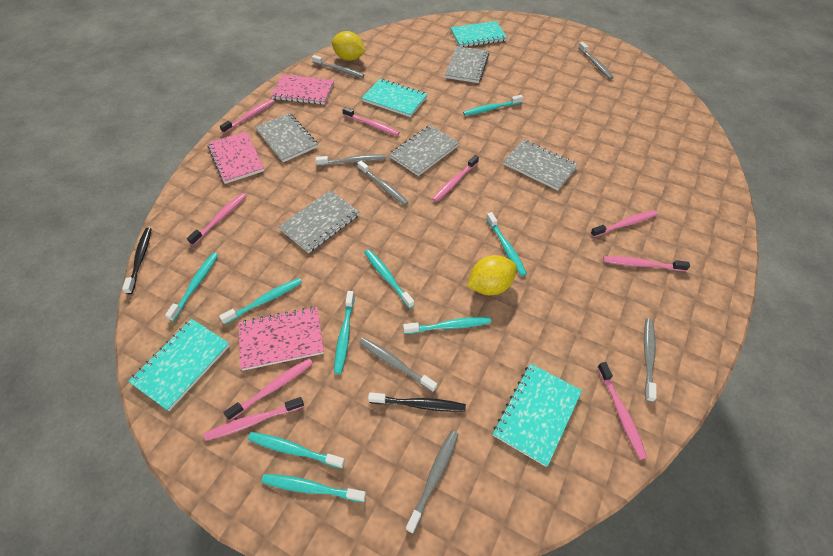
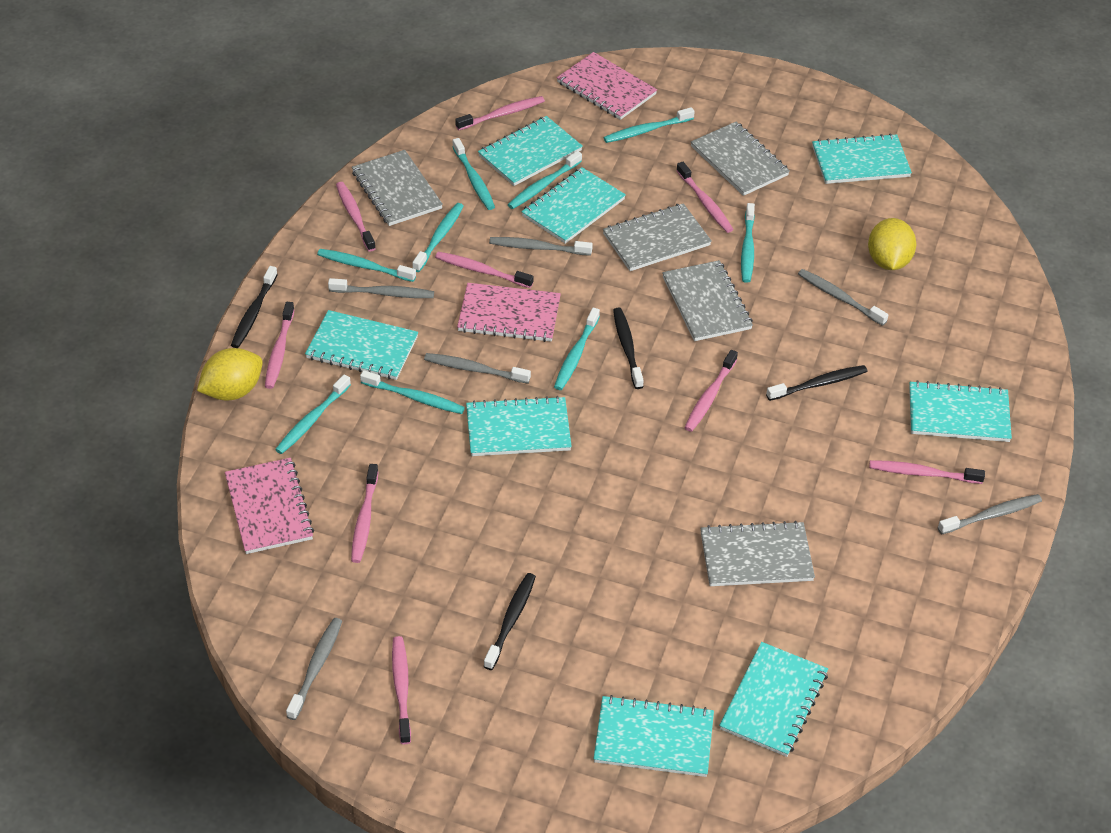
black toothbrush: [122,228,151,294] [368,392,466,412] = 2 -> [231,266,278,348] [483,573,536,670] [613,308,644,389] [766,365,867,401] = 4
grey toothbrush: [312,55,364,78] [316,154,386,166] [357,161,409,205] [359,337,437,392] [406,431,459,534] [578,42,614,79] [644,319,657,402] = 7 -> [286,618,342,720] [328,278,434,298] [424,353,531,384] [489,237,593,256] [798,269,888,326] [938,494,1042,535] = 6
turquoise notebook: [128,319,230,411] [362,79,428,117] [450,21,507,47] [493,363,582,467] = 4 -> [305,310,418,380] [466,396,572,456] [478,116,583,186] [521,167,626,244] [593,695,714,777] [719,642,828,757] [812,134,912,184] [909,380,1012,442] = 8

